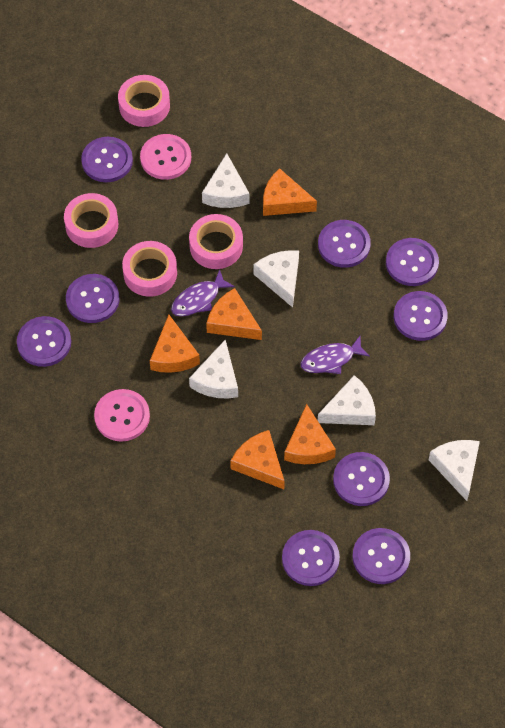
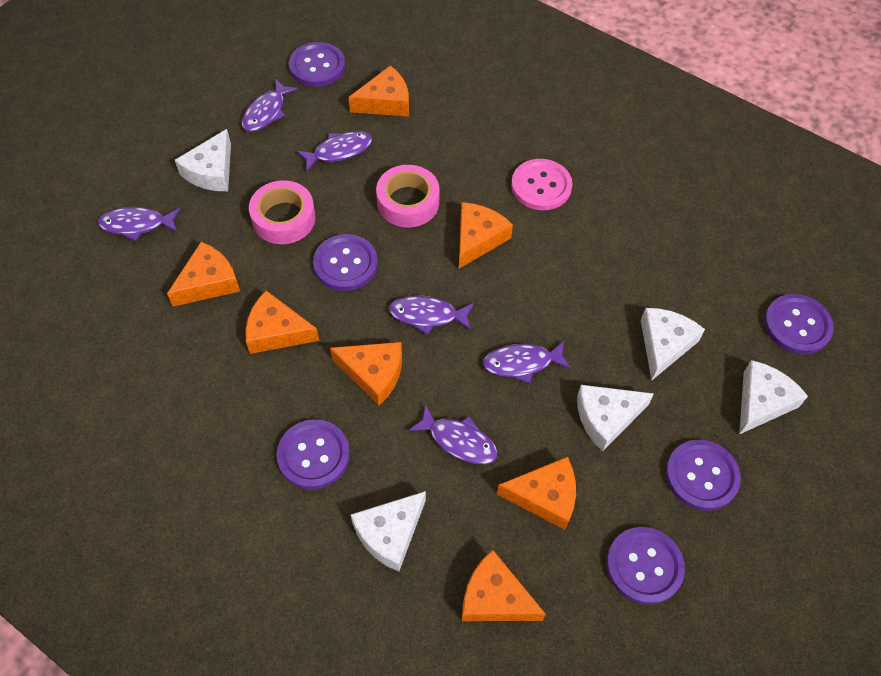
orange cheese: [150,314,200,373] [206,288,262,340] [230,430,285,489] [263,168,317,216] [284,404,336,464] = 5 -> [167,242,240,307] [245,291,319,354] [330,342,402,406] [348,66,409,116] [459,202,513,269] [462,550,546,621] [497,457,576,530] = 7
pink button: [94,389,150,442] [140,134,191,180] = 2 -> [511,159,572,210] = 1
pink tape: [64,193,118,248] [118,75,170,127] [122,241,177,297] [189,214,243,269] = 4 -> [249,180,315,244] [376,165,440,228] = 2
purple button: [17,316,71,367] [66,274,119,323] [81,137,133,182] [282,530,340,586] [318,220,371,268] [333,452,390,506] [352,528,410,584] [386,238,439,286] [394,291,448,341] = 9 -> [277,419,350,490] [289,42,345,87] [313,234,378,291] [607,527,685,605] [666,440,741,511] [764,294,834,355] = 6
purple fish: [171,269,235,316] [301,336,370,374] = 2 -> [98,207,180,241] [241,79,298,132] [296,131,372,172] [389,296,474,335] [408,404,498,464] [482,341,571,383] = 6

